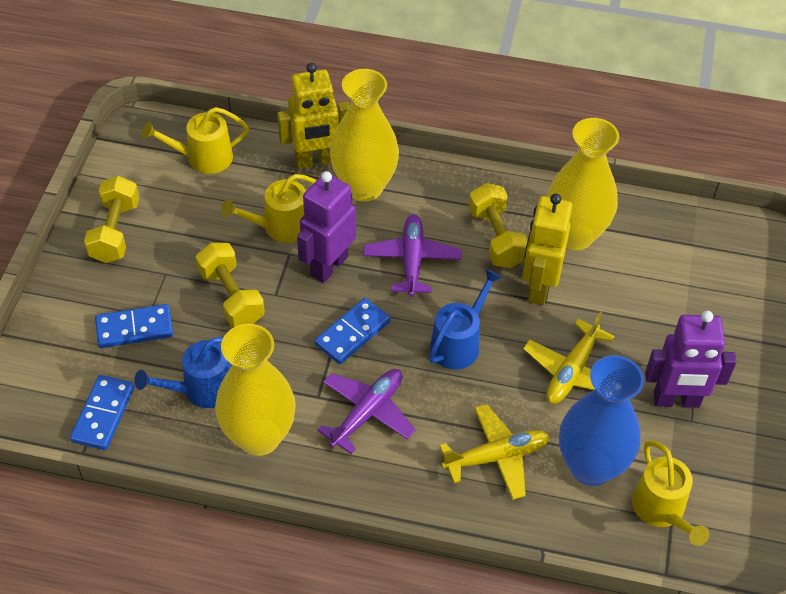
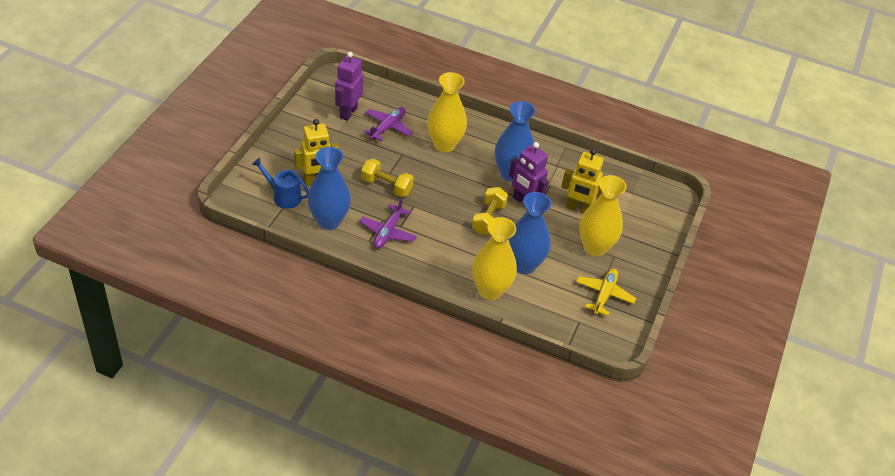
blue domino: [70,375,135,450] [95,304,173,348] [314,298,390,364] = 3 -> none = 0
blue vase: [559,355,644,486] = 1 -> [307,147,351,230] [495,101,536,181] [509,192,551,274] = 3
blue watering can: [134,337,231,408] [429,269,502,370] = 2 -> [252,158,309,209] = 1
yellow dumbbell: [84,176,139,263] [196,243,265,327] [469,183,528,268] = 3 -> [361,159,414,197] [472,187,508,235] = 2
yellow plane: [439,404,549,500] [523,312,615,404] = 2 -> [576,268,636,316] = 1
yellow watering can: [142,107,249,174] [222,174,317,243] [632,440,709,546] = 3 -> none = 0

